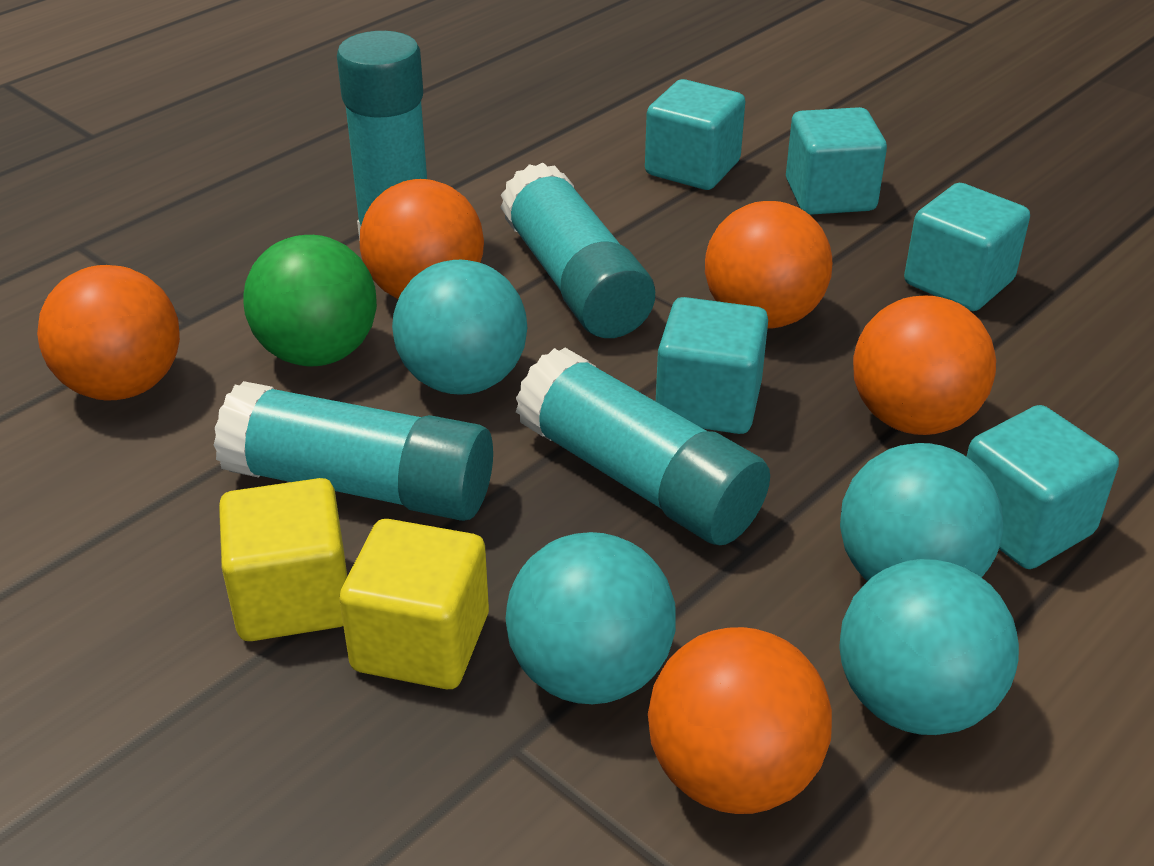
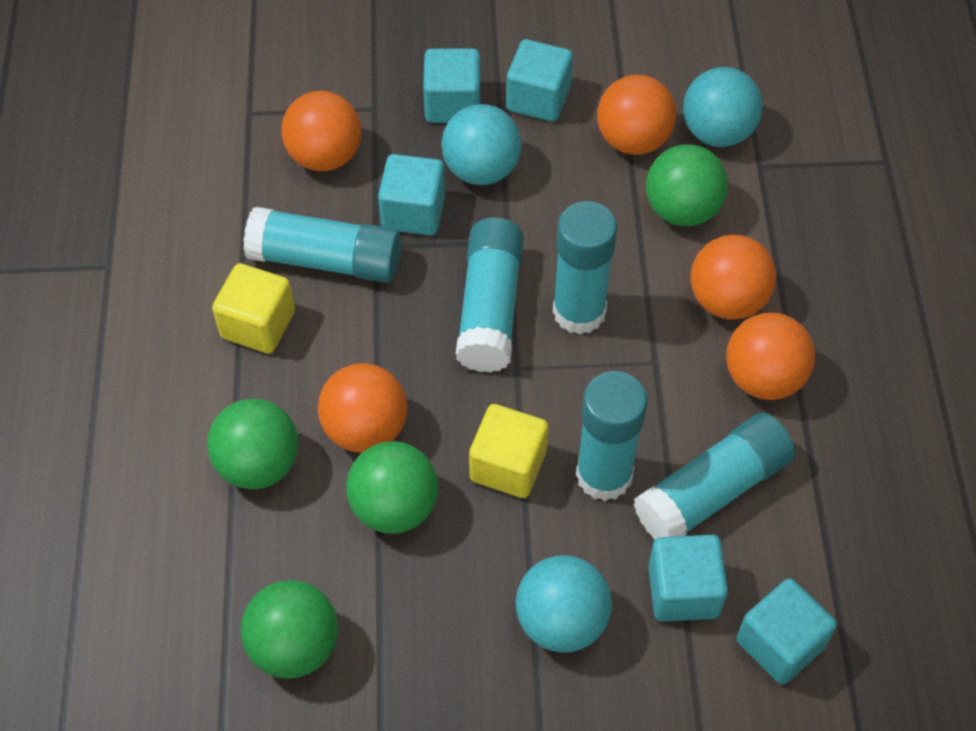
green ball: [243,235,377,366] = 1 -> [207,398,298,489] [241,580,338,679] [346,441,438,534] [646,144,728,226] = 4
turquoise ball: [392,260,528,395] [506,532,676,704] [839,559,1019,735] [840,443,1003,581] = 4 -> [441,104,522,185] [516,555,612,652] [683,67,763,147] = 3
turquoise glue stick: [214,381,493,521] [337,31,427,242] [500,162,655,338] [516,348,770,545] = 4 -> [244,207,402,283] [456,218,524,373] [553,201,617,335] [576,371,648,501] [634,413,795,540] = 5

